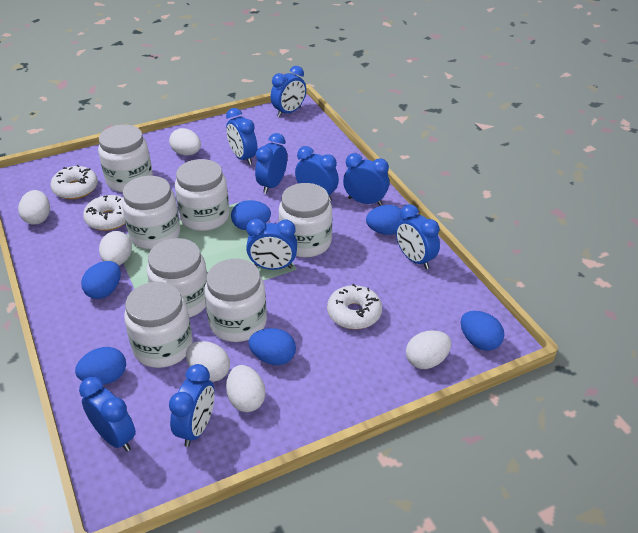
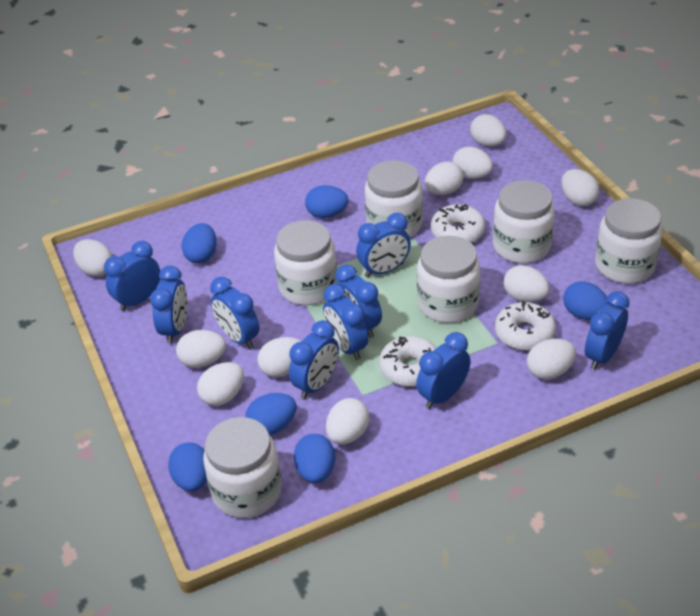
white egg: [18,190,50,225] [99,231,132,265] [169,128,201,156] [186,341,230,382] [226,365,265,412] [406,330,451,369] = 6 -> [73,239,112,276] [176,330,226,368] [197,362,244,406] [257,337,302,377] [326,398,369,444] [425,161,463,195] [452,147,493,179] [470,114,506,146] [503,265,550,302] [527,339,576,380] [561,169,599,206] = 11
white jar: [98,125,153,192] [122,176,180,249] [124,282,193,368] [147,238,207,318] [175,159,230,231] [204,259,267,342] [279,183,332,257] = 7 -> [203,417,282,518] [274,220,338,305] [365,160,423,237] [417,236,480,323] [493,180,555,263] [595,198,663,284] = 6

